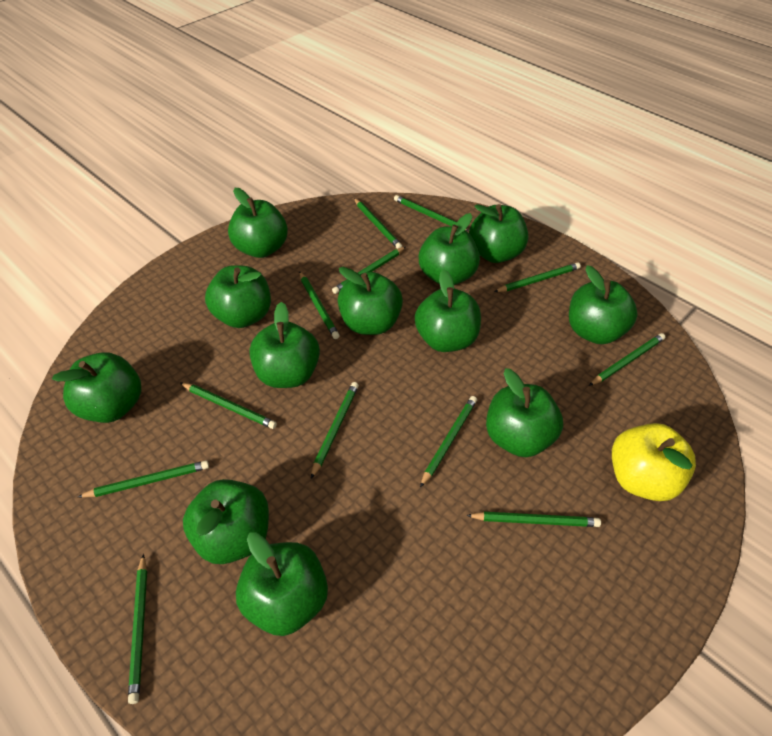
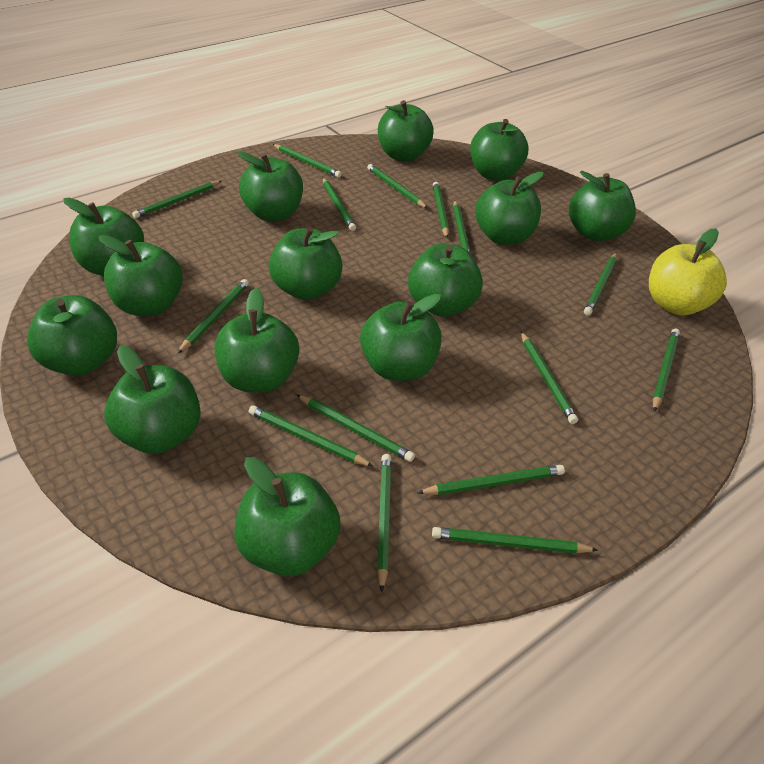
green apple: [52,352,141,423] [183,479,269,564] [205,265,271,328] [228,188,288,258] [236,532,328,636] [249,302,320,388] [338,267,403,335] [415,269,481,352] [419,213,480,285] [469,204,528,263] [486,368,563,457] [569,265,638,344] = 12 -> [27,295,117,376] [64,198,144,276] [98,235,183,316] [104,346,201,454] [215,288,299,393] [234,457,341,576] [237,151,303,221] [269,227,343,300] [360,294,442,381] [378,100,434,161] [408,244,483,317] [470,119,528,181] [475,172,543,245] [569,171,636,241] = 14
green pencil: [78,460,209,498] [128,554,147,704] [180,382,277,429] [299,271,340,339] [311,382,359,478] [332,247,405,294] [354,198,402,249] [394,195,469,231] [420,396,477,487] [466,512,601,527] [494,263,581,292] [589,333,665,386] = 12 -> [132,181,222,218] [178,279,249,353] [249,405,374,467] [272,144,342,178] [297,395,415,462] [322,178,356,231] [367,164,428,208] [377,454,392,593] [418,465,565,495] [432,527,598,554] [433,182,449,238] [453,201,471,254] [521,332,578,424] [584,252,617,315] [653,329,680,412] = 15

